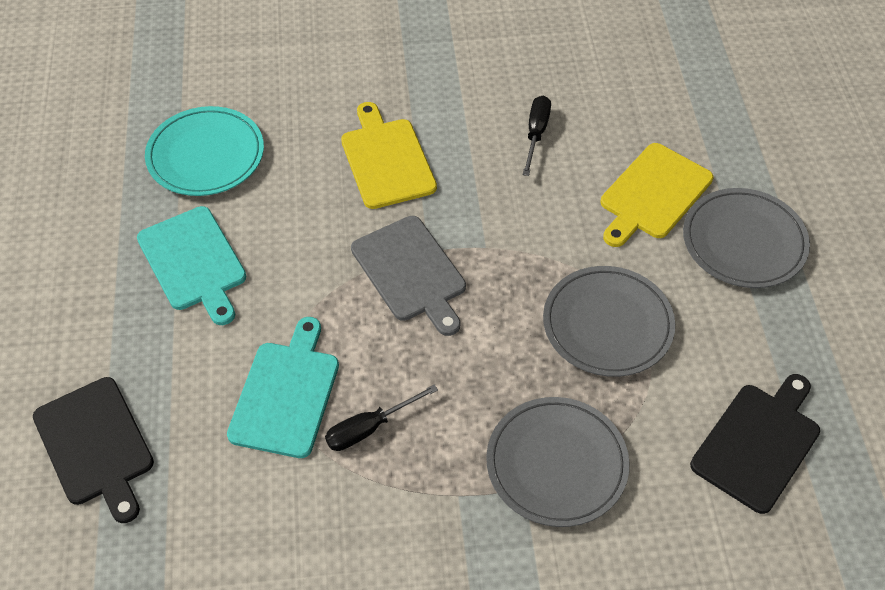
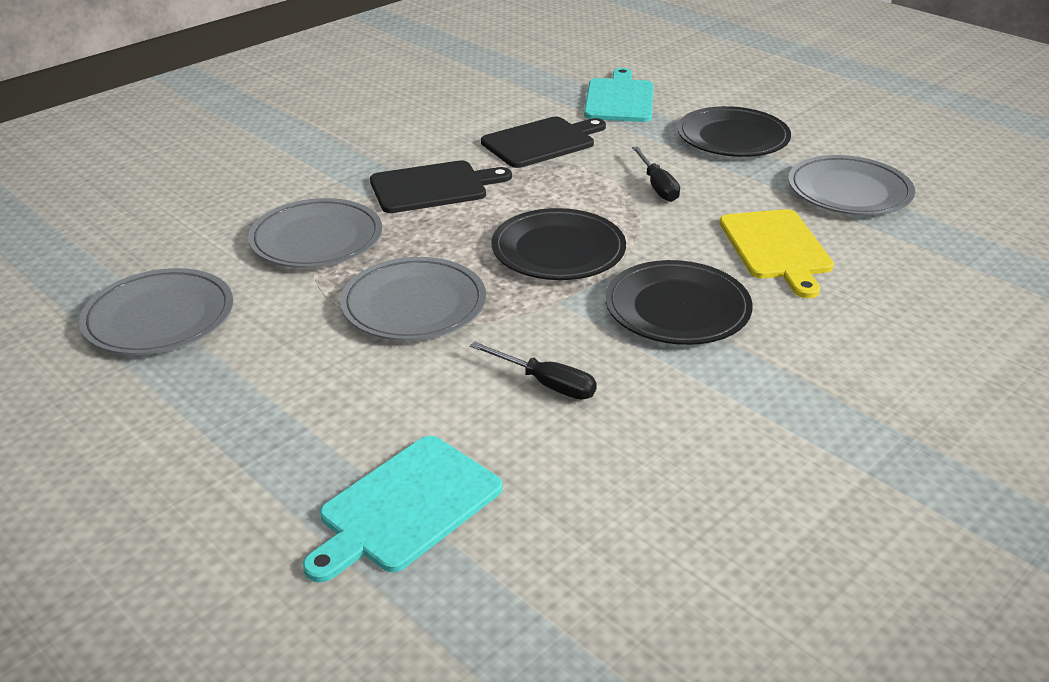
black plate: none = 0 -> [491,208,626,280] [605,260,753,345] [677,106,791,157] = 3
grey cutting board: [351,216,466,336] = 1 -> none = 0
grey plate: [486,397,630,527] [543,266,675,377] [683,188,810,288] = 3 -> [79,268,233,355] [248,198,382,268] [340,257,486,341] [788,155,915,215] = 4
turquoise plate: [145,106,264,196] = 1 -> none = 0
yellow cutting board: [341,102,437,209] [601,143,713,247] = 2 -> [720,209,834,298] = 1

